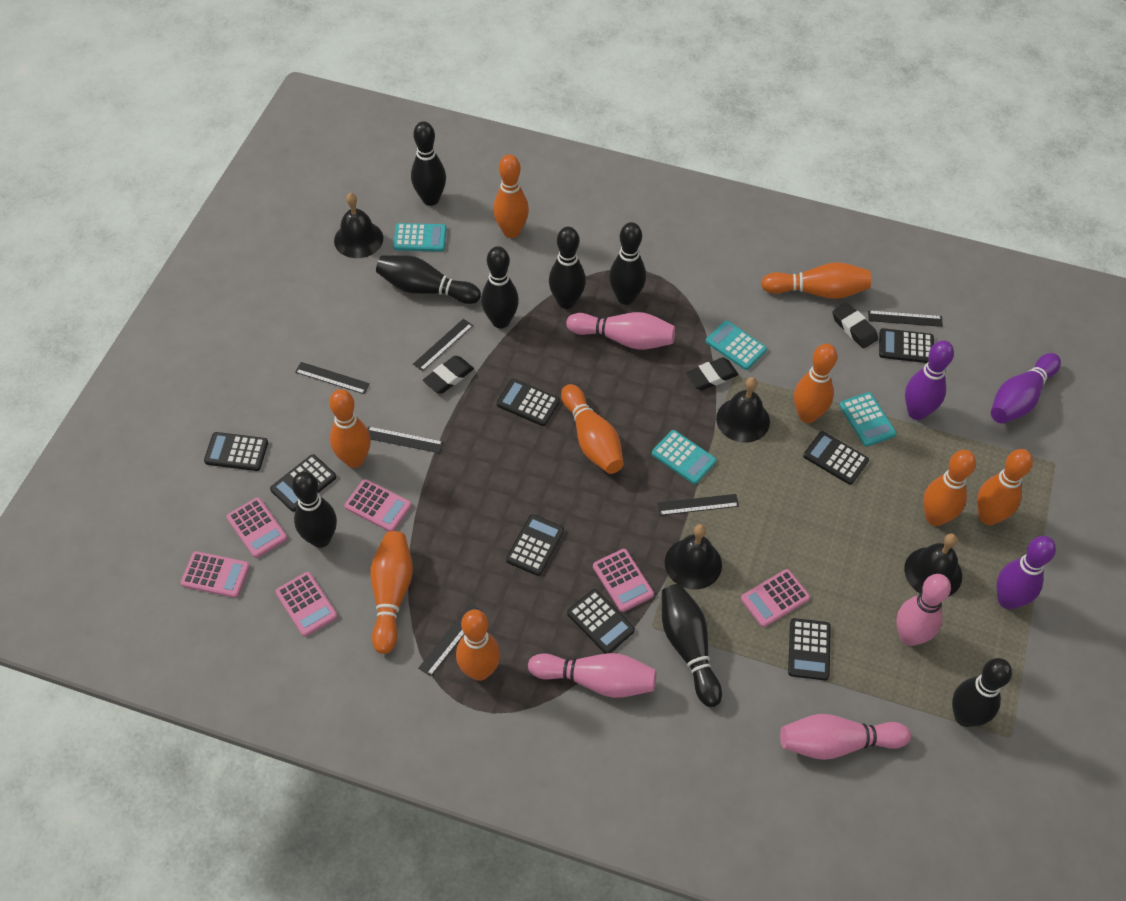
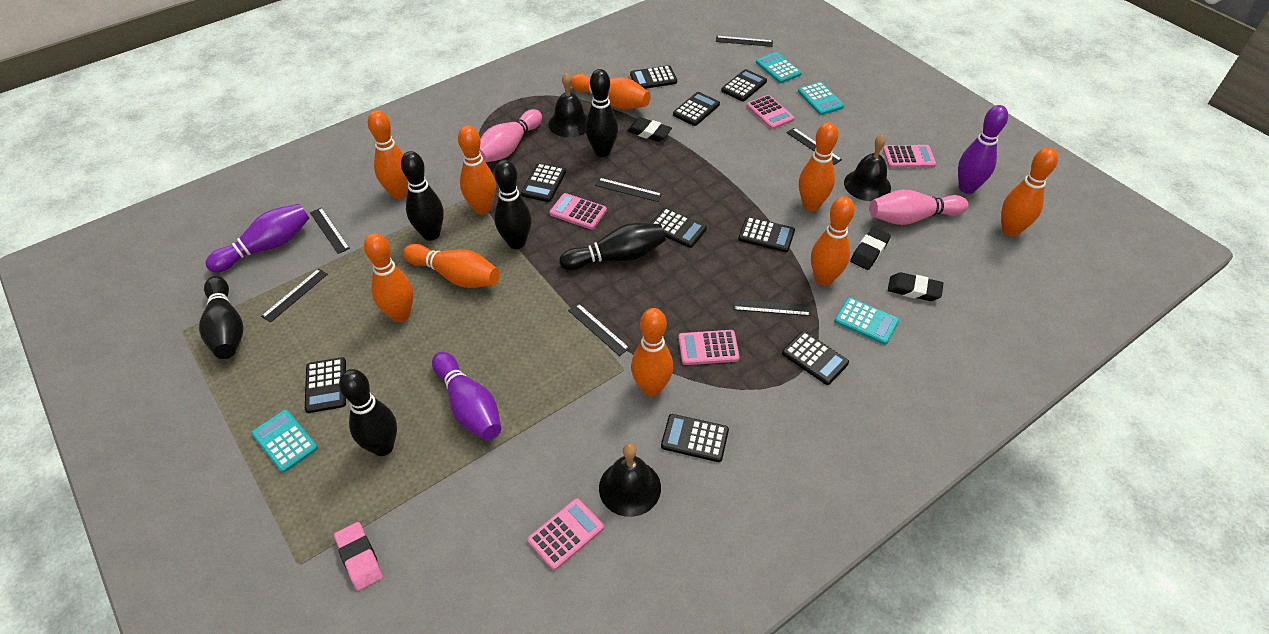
black bell: [334,193,383,258] [665,524,722,589] [716,377,770,443] [904,533,962,597] = 4 -> [548,73,588,138] [599,443,661,517] [844,135,891,201] = 3
black bowling pin: [292,472,337,548] [376,255,481,304] [411,121,446,206] [481,246,519,329] [549,227,586,309] [609,222,646,305] [662,584,722,707] [952,658,1012,727] = 8 -> [199,276,244,359] [339,369,397,456] [401,151,444,241] [494,160,532,249] [559,223,666,270] [585,69,618,157] = 6
black calculator: [204,432,268,471] [270,454,336,512] [496,379,560,426] [506,514,564,576] [567,589,635,654] [788,618,831,680] [803,431,869,485] [879,328,934,363] = 8 -> [305,357,346,413] [521,163,566,202] [630,65,677,89] [650,208,707,248] [661,414,729,462] [673,92,720,126] [721,69,767,101] [738,217,795,252] [782,331,849,385] = 9
black ruler: [295,362,370,394] [367,426,443,453] [413,319,473,371] [419,604,481,676] [657,494,739,516] [868,310,943,327] = 6 -> [261,268,328,323] [310,207,350,254] [568,303,630,356] [595,178,662,202] [716,36,773,47] [734,299,811,316] [786,128,842,165] = 7
pink bowling pin: [528,653,656,698] [566,312,675,350] [780,714,911,760] [896,574,951,646] = 4 -> [480,109,542,163] [869,190,968,225] = 2
pink calculator: [180,551,250,598] [226,497,287,558] [275,572,338,637] [345,479,412,531] [593,549,654,612] [741,569,810,627] = 6 -> [527,498,604,570] [550,193,607,230] [678,330,740,365] [747,95,795,129] [883,145,936,168] = 5
pink eraser: none = 0 -> [334,522,383,591] = 1

